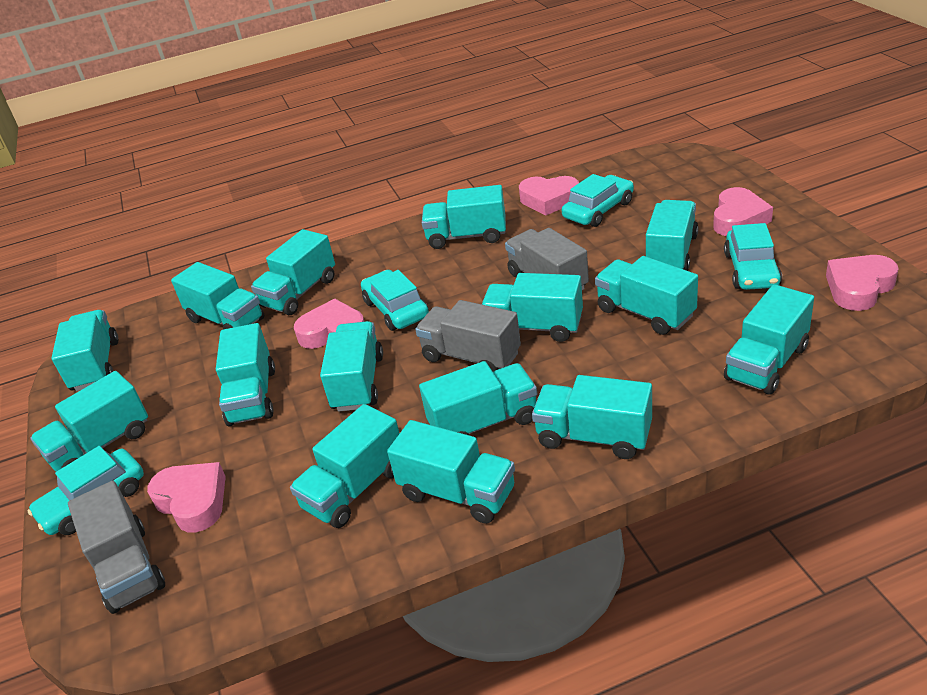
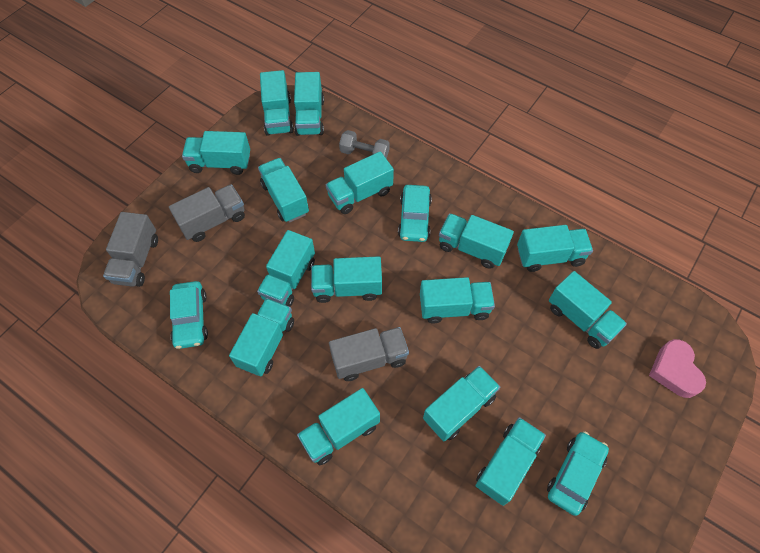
grey dumbbell: none = 0 -> [339,130,390,159] = 1
pink heart: [147,462,226,533] [294,299,364,349] [519,176,579,216] [713,187,773,236] [826,255,898,311] = 5 -> [649,339,706,398] = 1
turquoise car: [27,446,144,535] [361,270,429,331] [562,174,634,227] [724,223,782,290] = 4 -> [170,281,208,349] [398,185,432,242] [547,431,609,516] = 3

